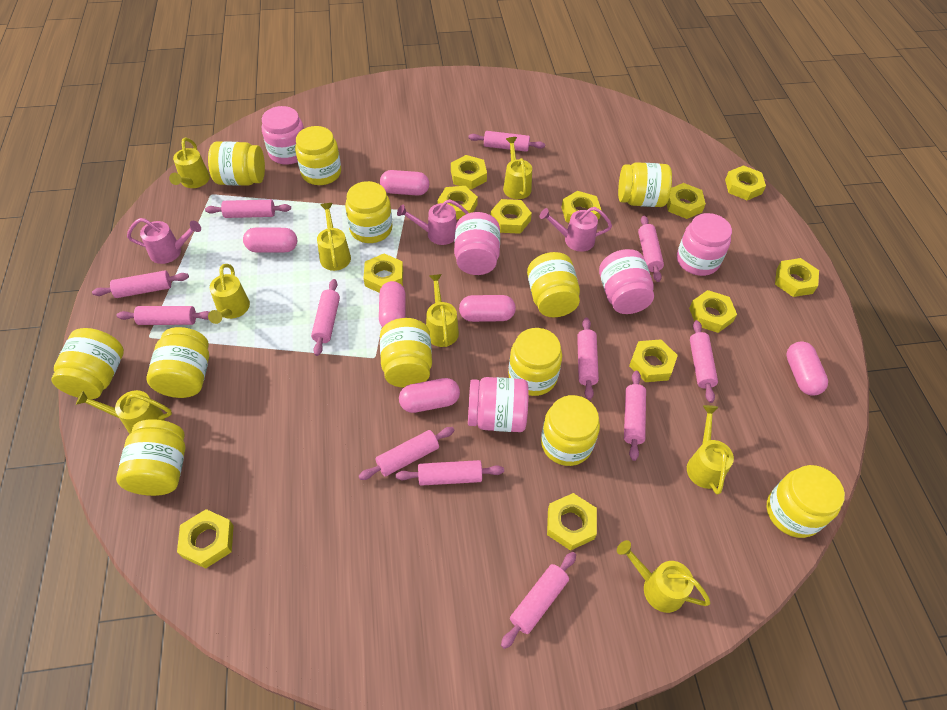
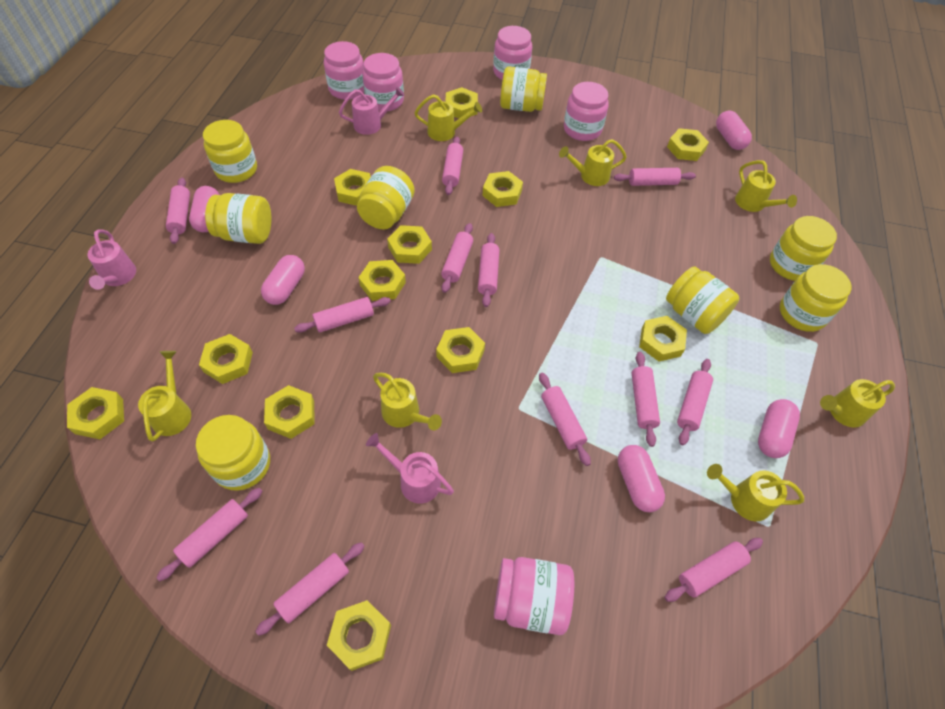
pink capsule: [243,228,297,253] [379,281,406,327] [380,170,429,196] [399,378,460,413] [459,295,516,322] [786,341,828,396] = 6 -> [189,186,219,232] [261,255,305,305] [618,445,665,512] [716,111,752,150] [758,399,800,458] = 5
yellow jar: [51,328,124,399] [116,419,185,496] [146,327,209,398] [208,141,265,186] [295,126,341,185] [345,181,392,243] [380,318,432,388] [508,328,562,396] [527,252,580,317] [541,395,600,466] [618,162,672,207] [767,465,845,538] = 12 -> [196,415,270,491] [203,120,257,183] [205,193,271,244] [357,166,415,229] [500,67,547,112] [666,266,739,334] [770,216,837,281] [780,264,852,332] = 8
yellow watering can: [76,390,172,434] [169,138,210,188] [208,264,250,324] [317,203,351,271] [426,274,459,347] [503,137,532,199] [617,540,710,613] [687,405,734,495] = 8 -> [138,351,191,442] [373,373,442,431] [415,94,482,141] [559,139,627,186] [707,464,804,521] [735,160,797,212] [820,379,895,427] = 7

